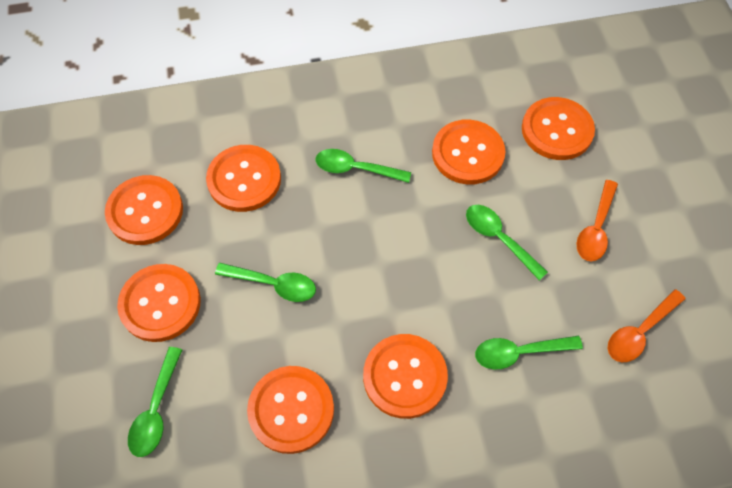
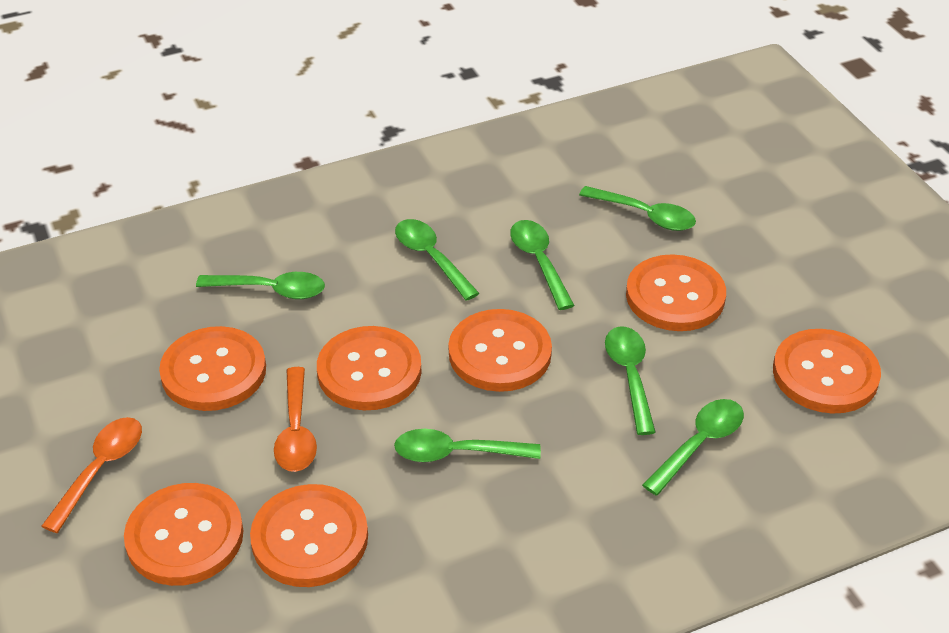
green spoon: [128,347,182,457] [215,263,316,302] [316,149,411,183] [466,205,548,280] [475,336,583,370] = 5 -> [196,272,325,299] [394,429,541,462] [395,219,479,301] [510,220,575,310] [579,186,696,231] [605,326,656,435] [642,399,744,496] = 7

